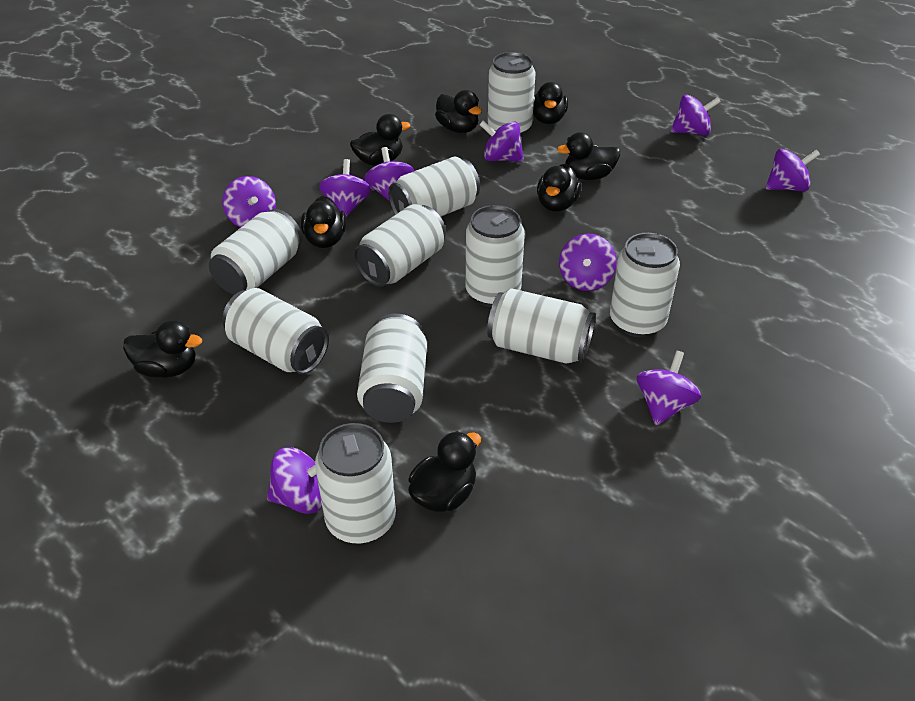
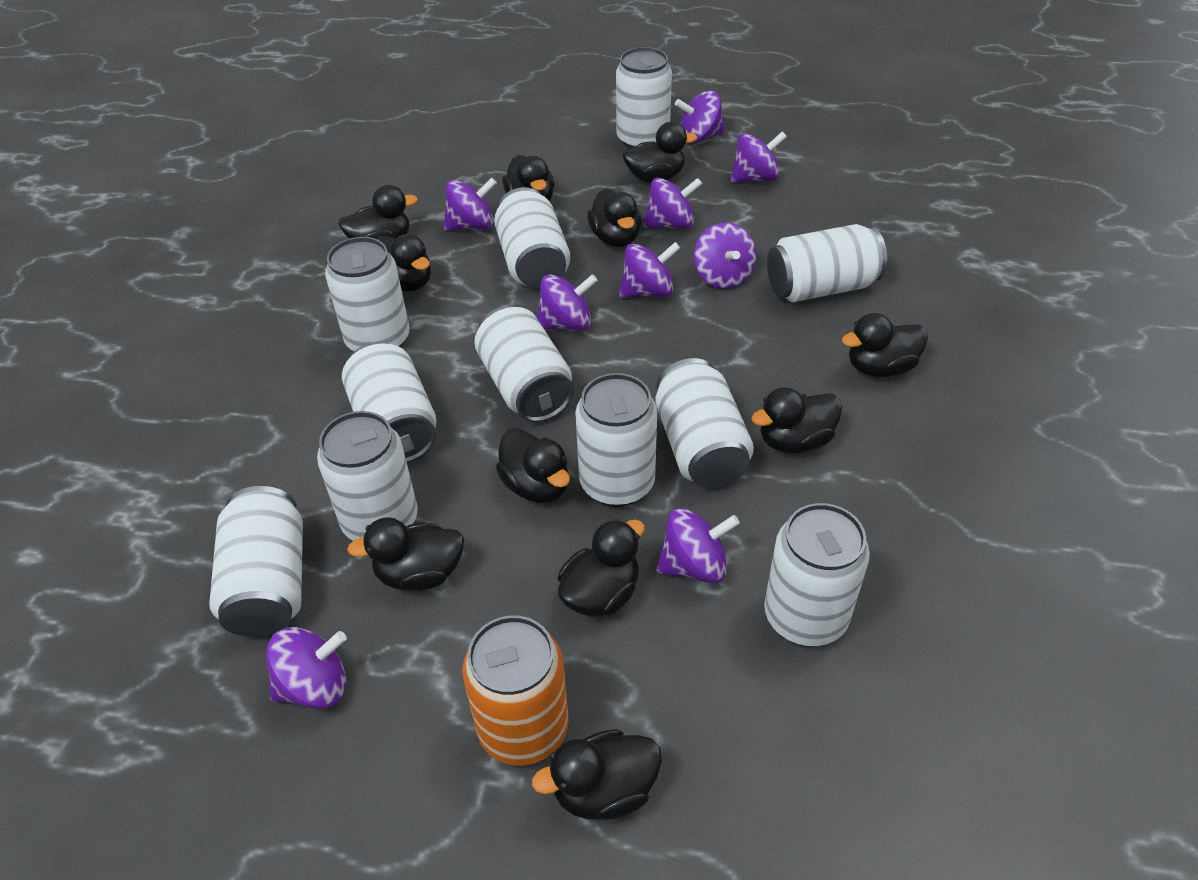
black duck: [123,320,202,378] [301,196,347,248] [350,114,411,166] [408,431,481,512] [435,90,482,133] [533,82,568,124] [537,164,582,212] [557,132,620,180] = 8 -> [338,185,418,239] [347,517,464,591] [377,234,431,292] [496,428,570,503] [502,155,554,201] [532,729,662,820] [558,519,645,617] [587,188,641,247] [622,122,697,183] [751,388,842,453] [842,313,928,377] = 11
orange can: none = 0 -> [462,616,569,766] = 1
white can: [209,209,302,295] [222,288,329,374] [315,423,396,544] [353,204,446,287] [357,314,427,423] [388,157,480,217] [466,205,525,307] [487,288,596,364] [488,52,535,136] [610,233,680,337] = 10 -> [209,486,303,637] [317,411,418,541] [325,237,409,351] [342,342,436,463] [474,306,574,422] [494,187,570,288] [575,373,657,507] [616,47,672,149] [655,358,754,488] [764,503,870,646] [767,224,887,302] = 11

